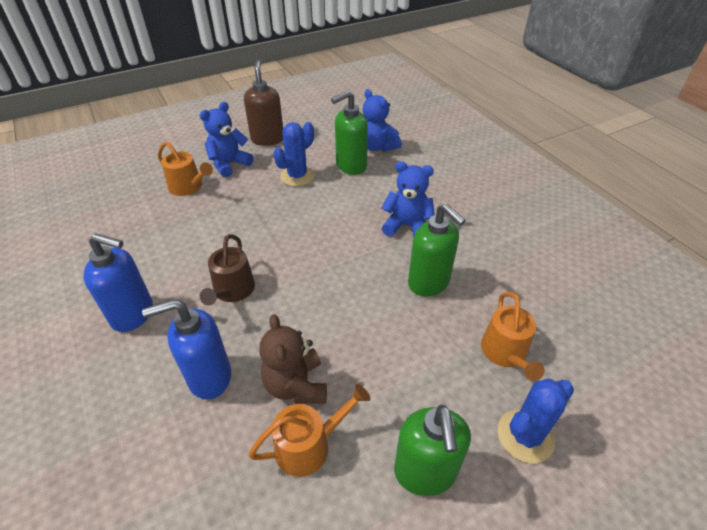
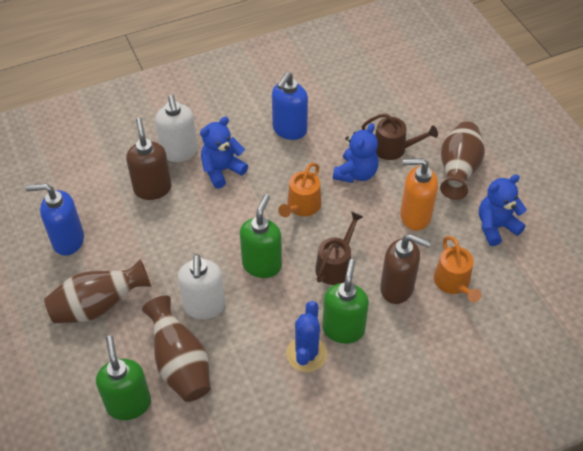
blue cactus: [273,122,315,186] [497,378,574,463] = 2 -> [286,301,327,372] = 1
brown soap dispenser: [244,60,283,146] = 1 -> [126,117,171,200] [380,234,431,304] = 2
brown teddy bear: [259,314,327,404] = 1 -> none = 0
brown vase: none = 0 -> [44,259,151,323] [142,296,210,402] [440,121,485,200] = 3
brown watering can: [200,234,255,305] = 1 -> [315,212,363,285] [362,113,438,160] = 2
orange soap dispenser: none = 0 -> [400,158,438,231] = 1
orange watering can: [158,141,213,196] [248,384,370,477] [481,292,545,381] = 3 -> [278,163,321,217] [434,236,481,303] = 2
white soap dispenser: none = 0 -> [155,95,198,162] [178,254,225,319] = 2

